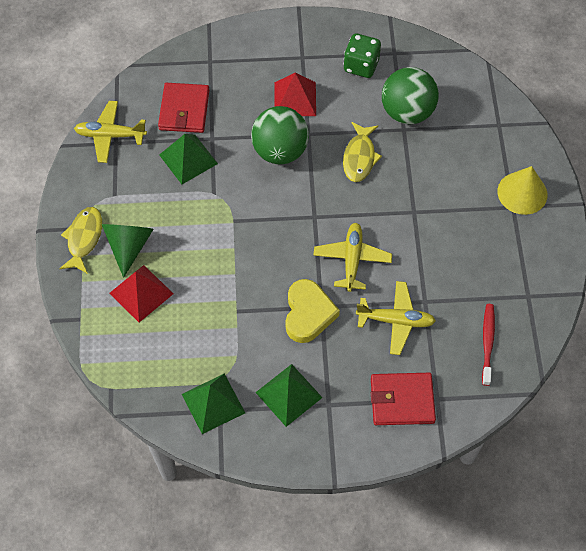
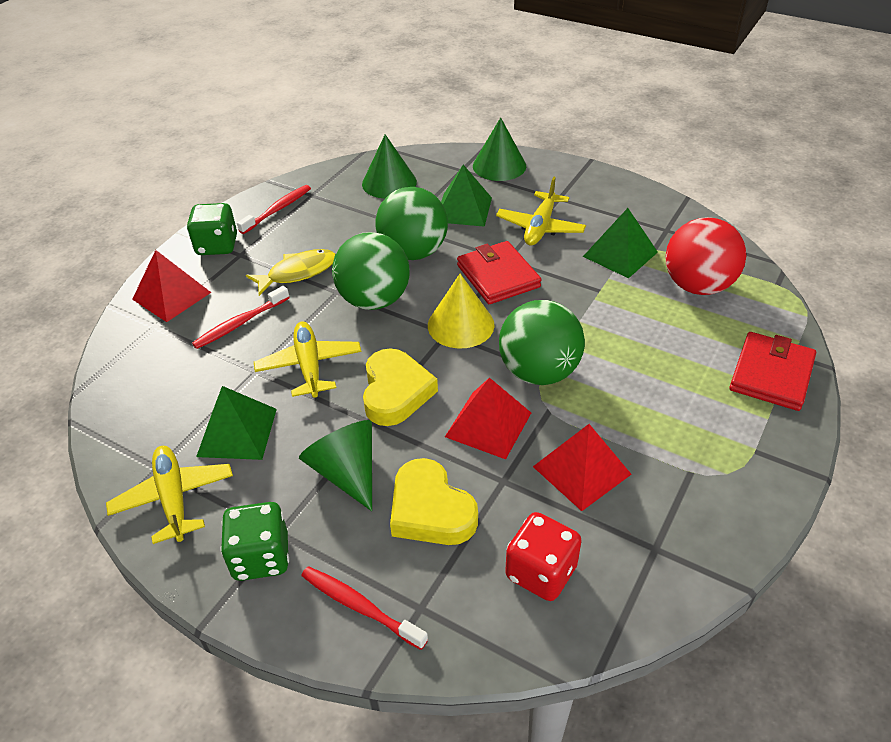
green ball: [251,106,309,164] [382,67,439,124] = 2 -> [332,232,410,310] [376,187,448,260] [499,300,585,385] = 3
green cone: [102,224,154,278] = 1 -> [299,420,372,511] [362,134,417,199] [473,117,526,181] = 3
green dice: [343,33,381,78] = 1 -> [187,203,237,255] [220,502,289,581] = 2
red ball: none = 0 -> [665,217,746,295] = 1
red dice: none = 0 -> [505,512,582,601] = 1
red pyramid: [110,265,173,322] [274,72,316,116] = 2 -> [132,250,211,322] [445,378,531,459] [533,424,632,511] = 3
red toothbrush: [482,304,495,386] = 1 -> [192,286,290,349] [237,185,311,234] [301,566,428,650] = 3
yellow fish: [59,207,102,274] [343,122,382,182] = 2 -> [246,249,336,296] = 1
yellow heart: [286,279,340,343] = 1 -> [363,348,438,426] [390,458,478,545] = 2

